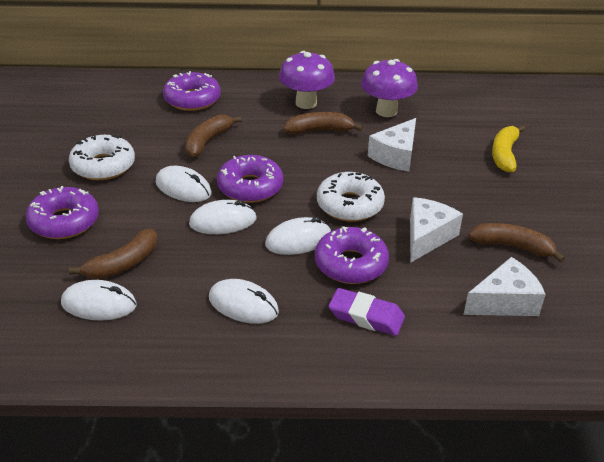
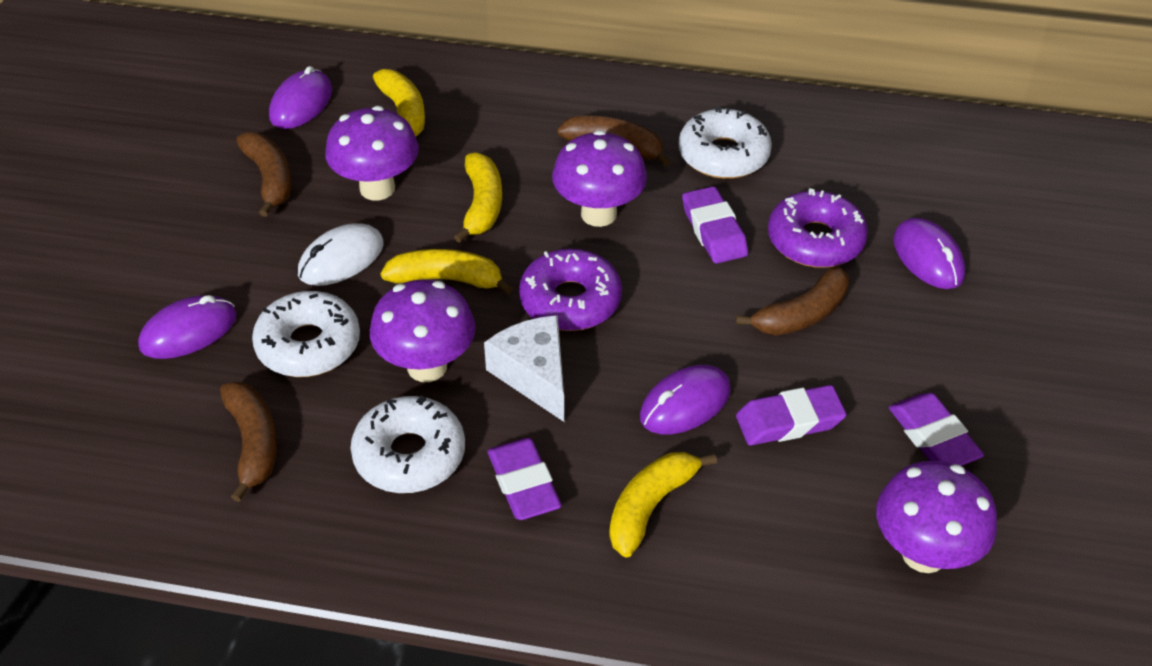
purple donut: [26,186,99,239] [163,71,221,111] [217,155,283,203] [315,226,389,284] = 4 -> [519,249,622,331] [768,188,868,268] = 2
purple eraser: [329,288,405,336] = 1 -> [487,438,562,520] [682,186,748,264] [736,385,847,445] [889,393,984,466] = 4
purple mouse: none = 0 -> [138,295,237,359] [269,66,332,129] [640,365,731,434] [893,218,966,289] = 4
purple mushroom: [279,51,335,109] [361,59,418,117] = 2 -> [325,106,419,200] [370,280,476,382] [552,130,647,227] [876,461,997,573] = 4
white cheese: [368,118,416,171] [410,197,463,263] [463,257,546,316] = 3 -> [484,315,564,422] = 1
white donut: [69,134,135,180] [317,172,385,222] = 2 -> [252,291,360,377] [350,395,465,493] [679,107,772,179] = 3
white mouse: [61,280,137,321] [156,166,212,202] [189,200,257,234] [209,279,279,324] [265,217,331,255] = 5 -> [298,223,384,286] = 1
yellow banana: [492,125,525,172] = 1 -> [373,69,425,137] [381,249,513,294] [454,152,502,243] [609,452,717,558] = 4

